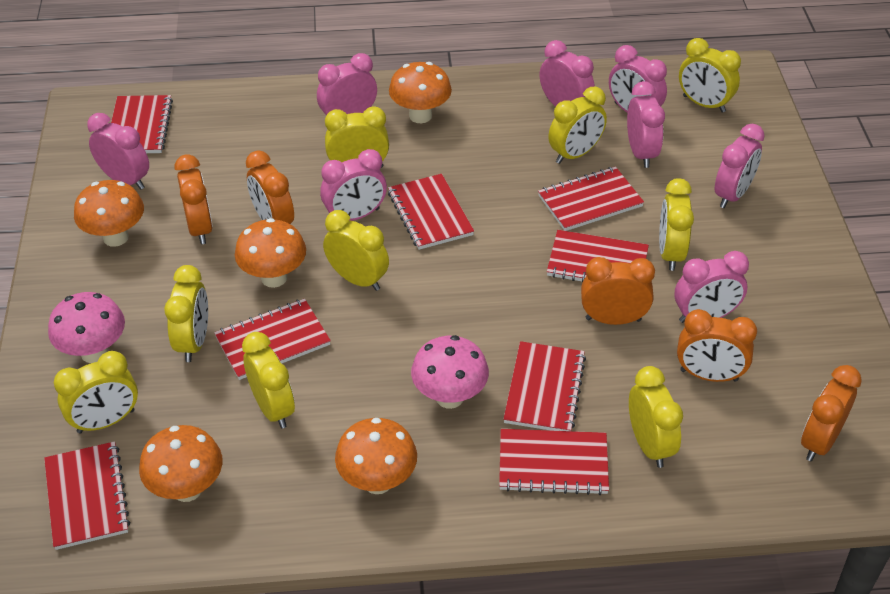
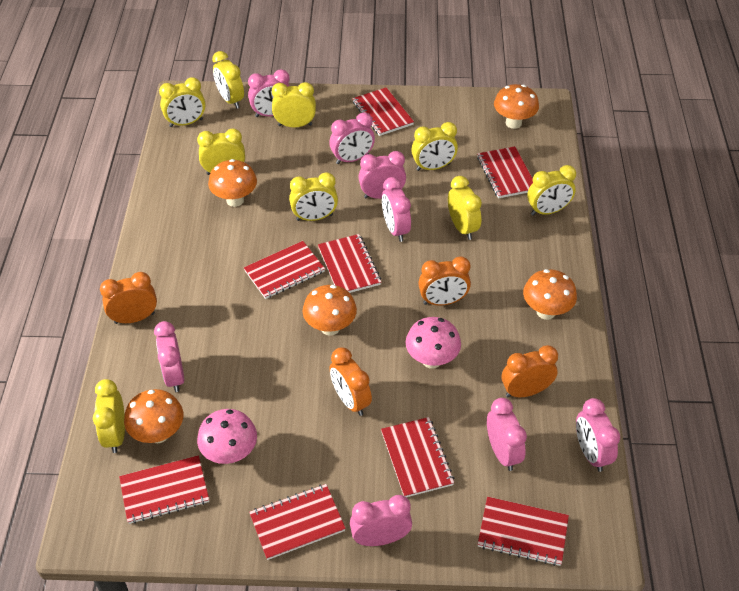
orange clock: [175,154,213,244] [246,150,294,224] [581,257,655,325] [677,309,757,382] [801,365,862,461] = 5 -> [100,272,157,324] [330,347,372,416] [418,256,471,306] [502,345,558,398] = 4

